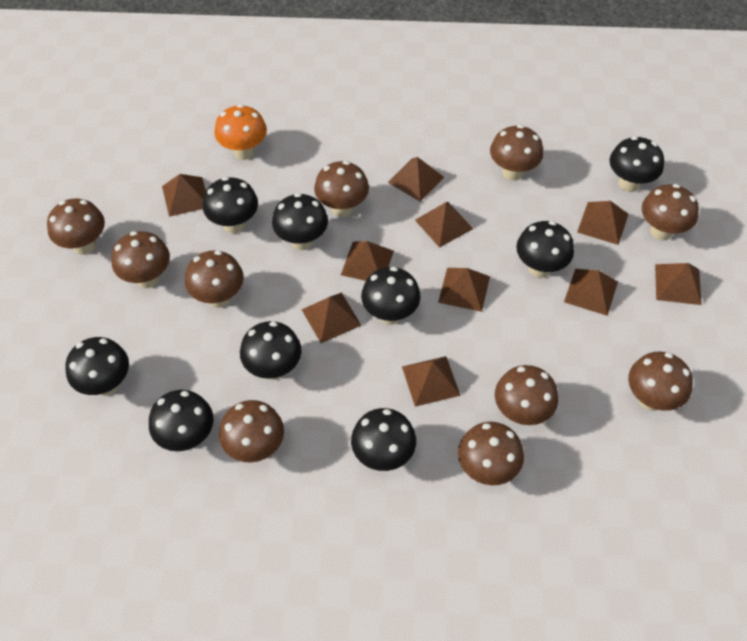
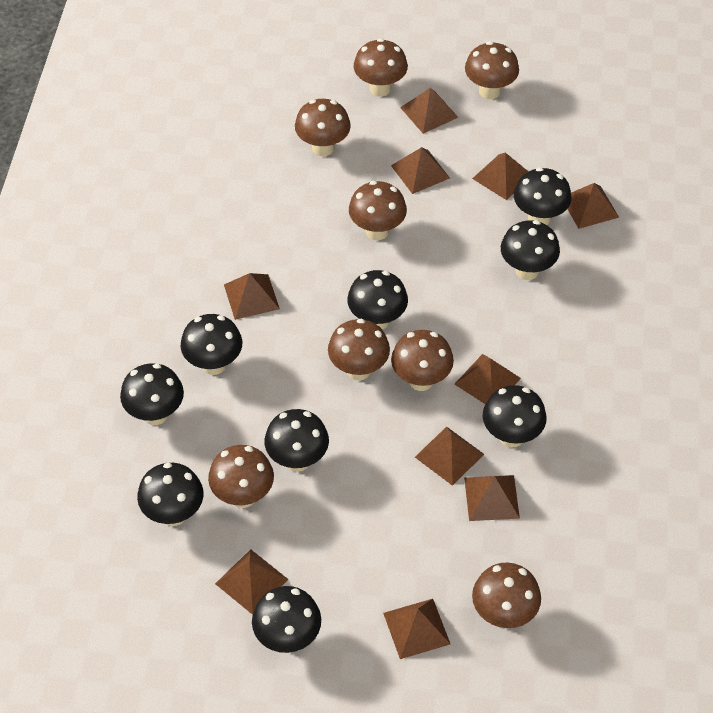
brown mushroom: [47,198,105,255] [111,231,170,288] [185,250,244,308] [219,400,284,462] [314,161,369,217] [458,422,524,485] [490,125,543,181] [495,365,558,425] [628,352,693,411] [642,184,699,241] = 10 -> [208,445,274,508] [295,99,351,156] [328,319,390,381] [349,181,407,240] [354,38,408,96] [391,330,454,391] [465,41,519,99] [472,562,541,628] = 8
orange mushroom: [214,104,267,160] = 1 -> none = 0

